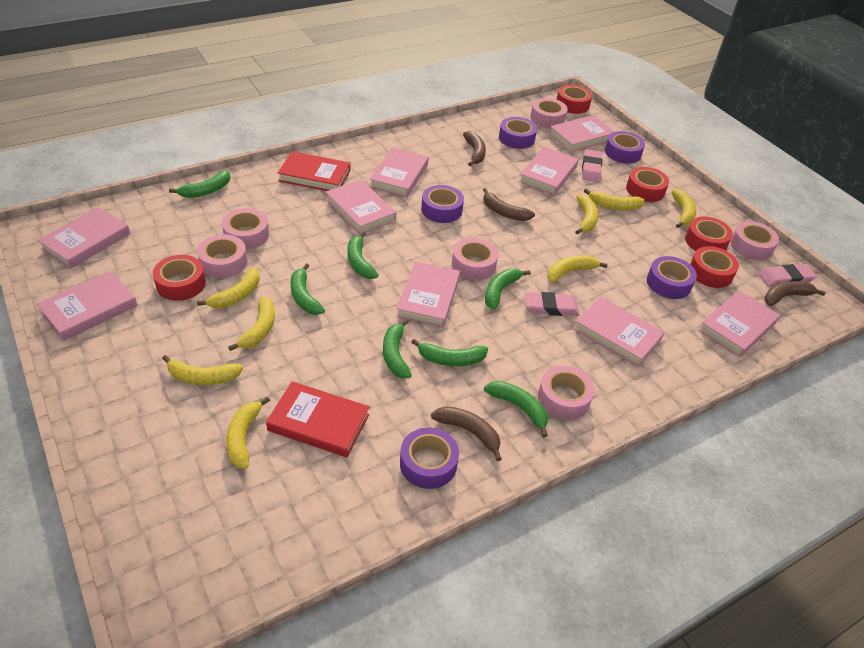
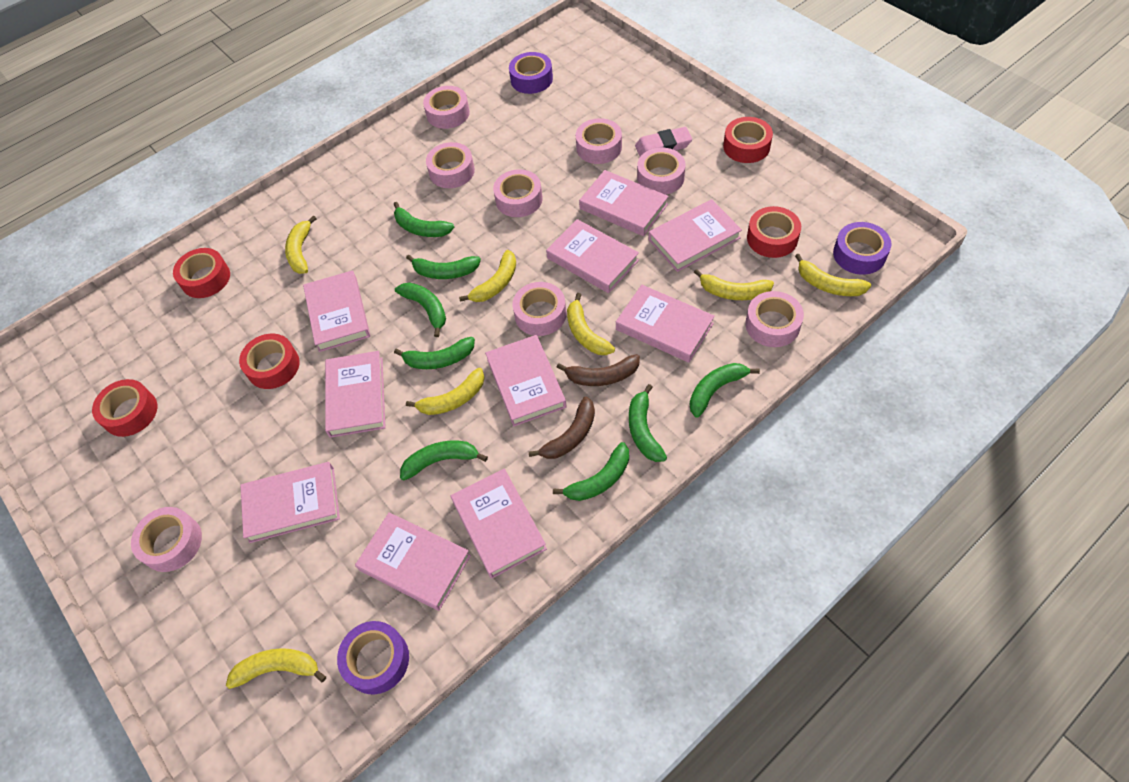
brown banana: [431,406,502,461] [463,131,486,166] [483,188,535,221] [764,281,826,306] = 4 -> [529,397,595,459] [557,354,640,386] = 2
green banana: [169,171,230,198] [291,263,325,315] [348,232,378,279] [383,319,412,378] [412,339,488,366] [484,381,548,437] [485,269,531,310] = 7 -> [394,202,455,237] [394,337,475,369] [395,282,446,337] [400,441,488,480] [406,254,481,279] [553,442,629,501] [629,384,667,462] [690,363,760,418] = 8
pink book: [37,271,138,341] [38,207,130,269] [326,179,396,235] [369,148,428,197] [396,261,460,327] [519,147,579,195] [549,115,615,152] [573,297,665,367] [698,290,780,357] = 9 -> [240,462,340,543] [303,271,370,352] [325,351,386,438] [355,512,471,611] [450,468,547,579] [485,335,567,426] [546,219,639,293] [579,170,669,236] [616,285,715,363] [649,199,742,272] = 10
pink eraser: [525,292,580,316] [582,149,602,182] [759,264,817,287] = 3 -> [635,127,692,156] = 1
pink tape: [197,234,247,278] [222,208,269,250] [452,238,498,280] [530,98,568,128] [538,366,594,420] [730,221,779,260] = 6 -> [131,507,202,572] [423,86,470,129] [426,142,475,188] [493,169,543,217] [512,282,566,336] [576,118,622,164] [637,148,686,195] [745,291,804,347] = 8
purple tape: [400,428,459,489] [421,185,464,223] [499,117,537,149] [605,131,645,164] [647,256,697,299] = 5 -> [337,621,409,694] [509,52,553,94] [833,222,891,275] = 3
red book: [266,381,369,457] [278,151,350,191] = 2 -> none = 0
yellow banana: [162,355,243,385] [197,267,260,308] [226,397,270,469] [228,297,275,351] [547,255,608,283] [575,194,598,234] [584,189,645,210] [672,189,696,228] = 8 -> [226,648,326,689] [285,215,317,274] [406,368,485,415] [459,250,516,302] [567,293,615,355] [694,269,774,300] [795,254,871,296] = 7

